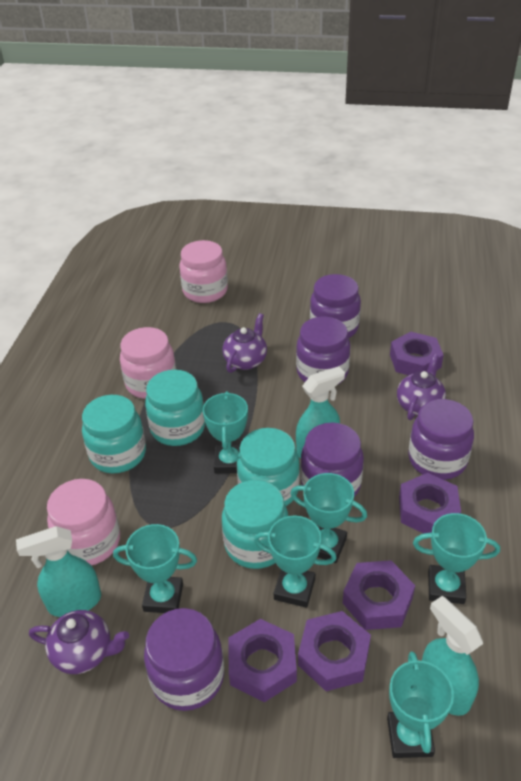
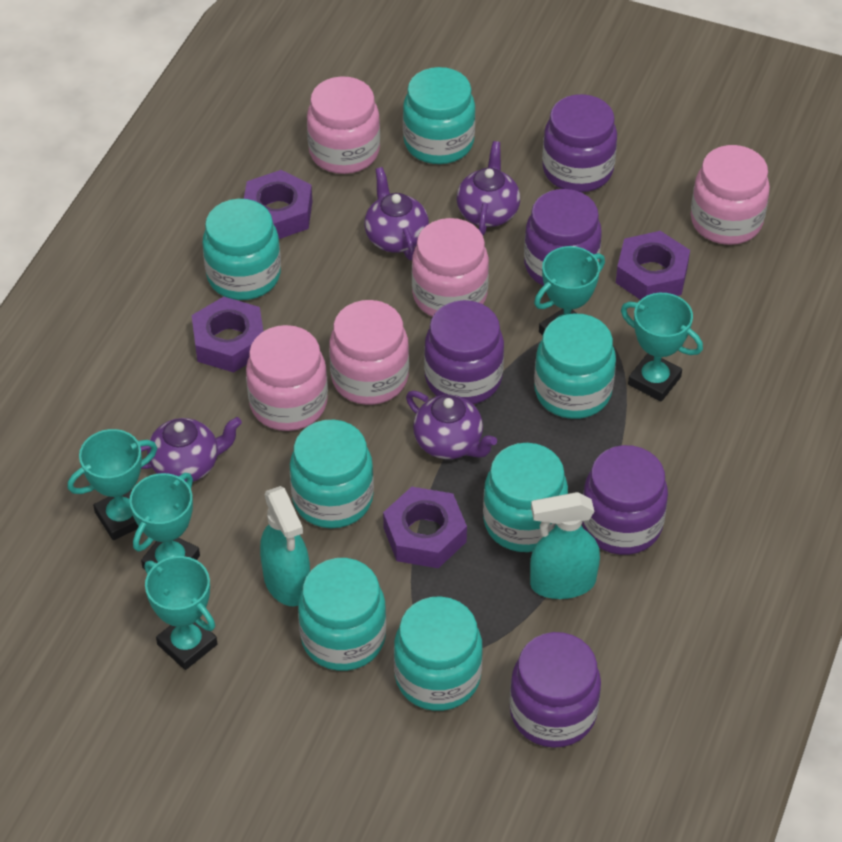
pink jar: [47,479,120,566] [120,327,176,399] [179,240,228,303] = 3 -> [246,325,328,431] [307,76,380,174] [329,300,409,405] [412,218,489,317] [691,145,770,245] = 5
purple nut: [228,619,297,702] [298,611,371,691] [343,560,415,630] [390,332,443,375] [399,473,461,534] = 5 -> [192,297,263,373] [244,170,312,239] [383,487,467,568] [616,231,690,300] = 4
purple teapot: [29,610,129,674] [222,313,267,373] [397,354,446,420] = 3 -> [141,417,242,482] [364,167,429,260] [406,391,497,459] [457,141,520,235] = 4
turquoise jar: [82,395,146,473] [145,370,205,446] [222,480,288,569] [237,428,300,506] = 4 -> [203,199,281,300] [290,420,374,528] [298,558,386,671] [394,596,483,711] [403,67,476,164] [483,443,568,552] [534,313,616,419] = 7
turquoise spray bottle: [16,526,101,617] [296,366,345,458] [422,596,483,716] = 3 -> [260,486,310,606] [530,492,600,599] = 2
turquoise trophy: [113,524,197,613] [203,391,248,473] [254,515,336,608] [290,473,367,563] [387,651,454,758] [413,513,500,604] = 6 -> [68,429,157,540] [129,473,200,569] [145,556,217,670] [534,246,605,335] [621,293,703,402] = 5

